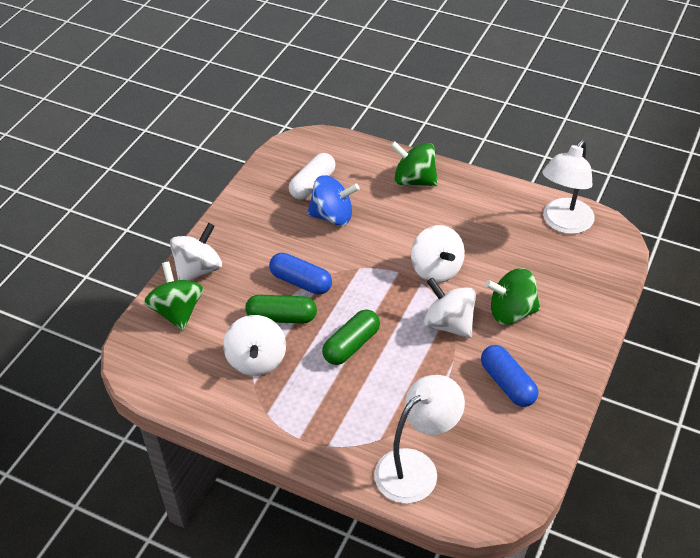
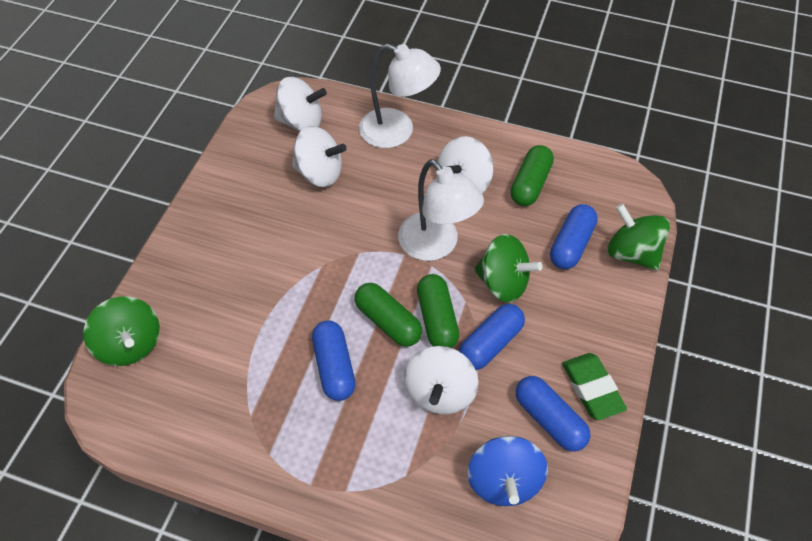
blue capsule: [269,253,332,294] [481,345,538,407] = 2 -> [312,320,356,401] [459,304,525,370] [516,376,590,452] [550,204,598,269] = 4
green capsule: [245,295,317,324] [322,309,380,365] = 2 -> [355,283,422,347] [417,274,459,348] [510,145,554,206] = 3
green eraser: none = 0 -> [562,353,627,420] = 1
white capsule: [289,153,336,200] = 1 -> none = 0

